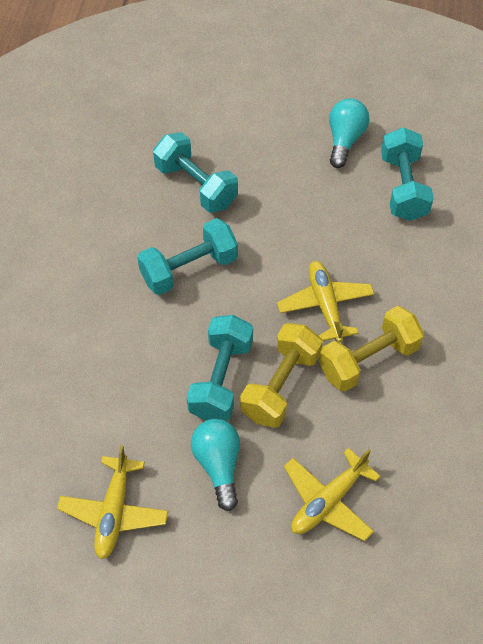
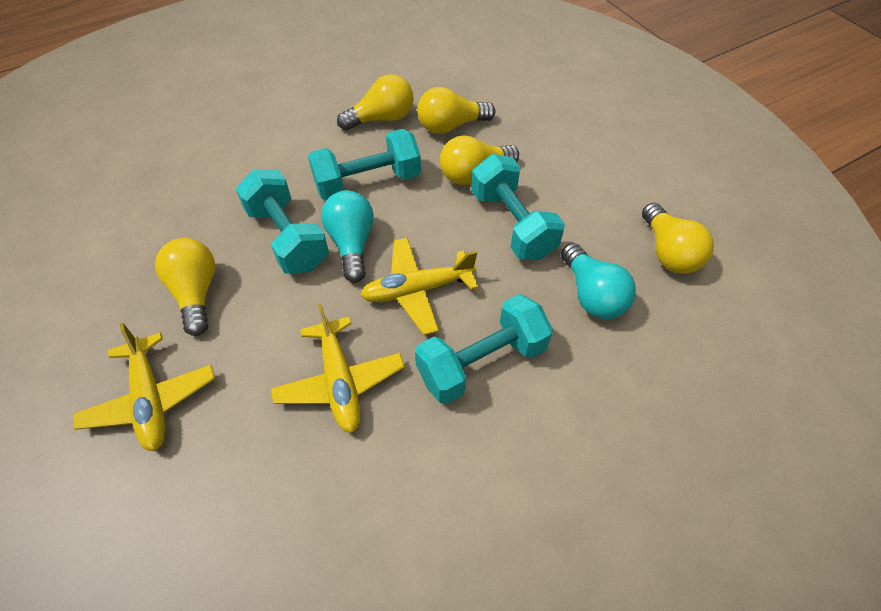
yellow dumbbell: [240,323,323,428] [319,306,424,392] = 2 -> none = 0
yellow light bulb: none = 0 -> [155,238,215,336] [337,74,414,130] [417,87,495,134] [440,135,519,185] [642,203,714,274] = 5

